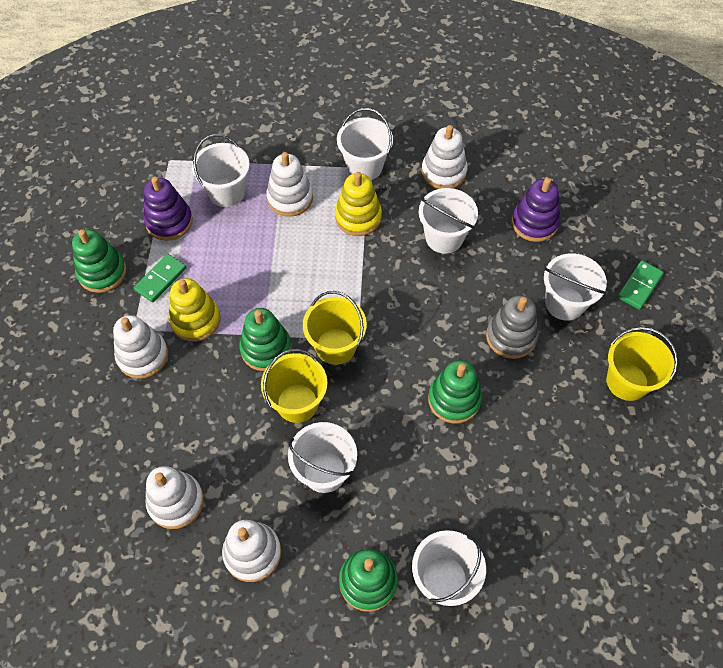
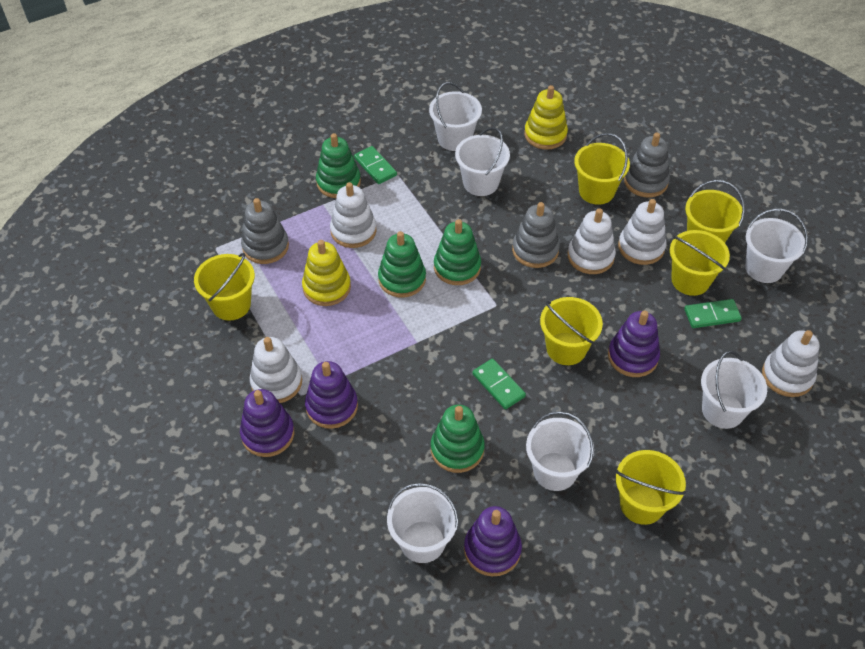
green domino: [134,254,186,303] [617,260,664,310] = 2 -> [354,146,397,184] [472,359,526,409] [684,299,742,328] = 3
grey stacking toy: [486,295,539,359] = 1 -> [241,198,289,264] [512,202,560,268] [624,133,670,198] = 3
purple stacking toy: [144,177,193,241] [511,178,560,242] = 2 -> [240,389,294,457] [305,361,358,429] [464,506,522,576] [608,310,660,377] = 4
yellow bucket: [261,349,327,423] [303,291,367,365] [607,327,678,401] = 3 -> [194,253,255,321] [540,297,603,365] [574,133,630,205] [615,450,686,525] [670,230,730,296] [685,180,745,243] = 6

